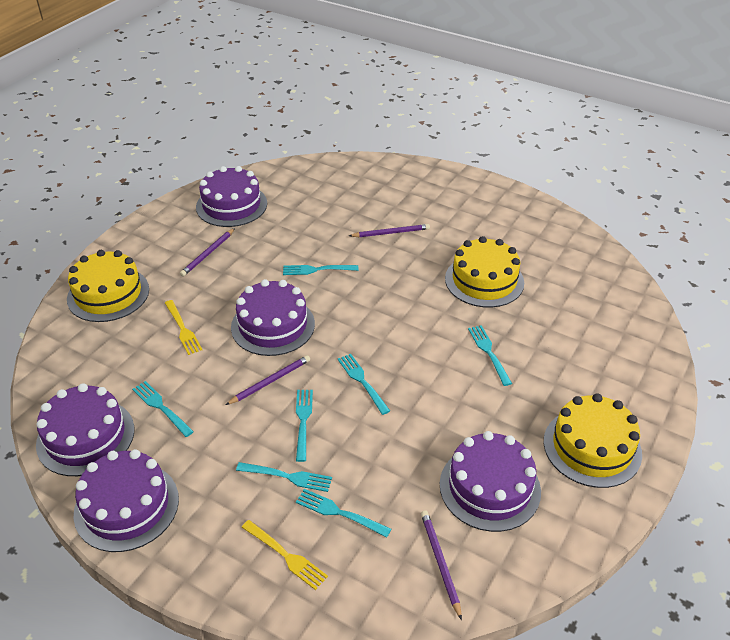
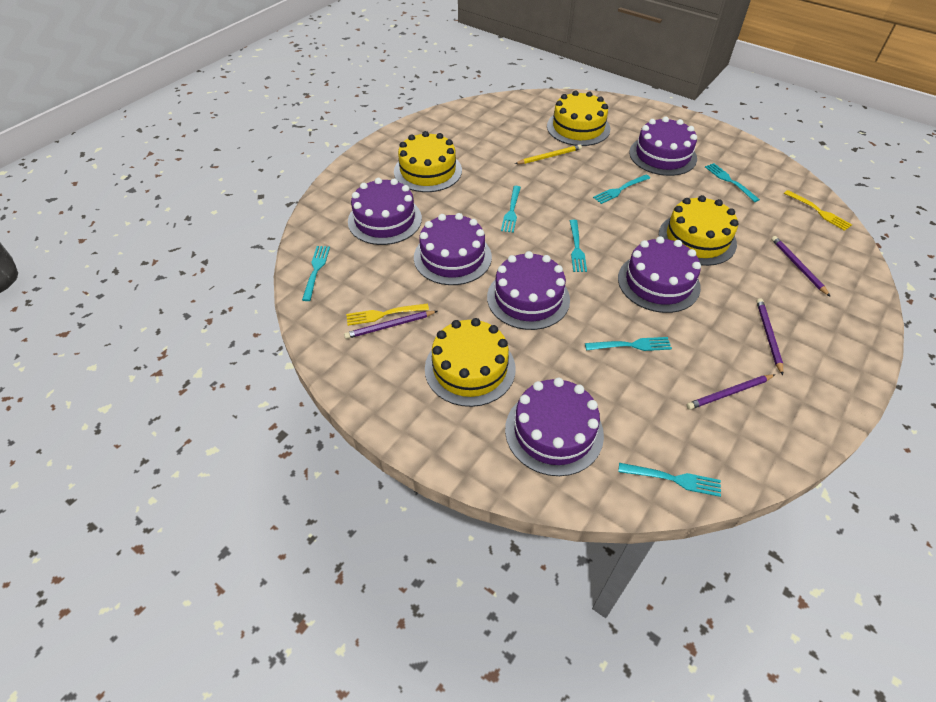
purple cake: [36,383,134,476] [73,449,179,552] [196,166,267,227] [231,279,315,356] [440,431,541,532] = 5 -> [348,178,422,245] [414,213,492,285] [487,251,570,330] [505,378,604,476] [618,236,701,313] [629,116,697,176] = 6
yellow cake: [67,250,149,322] [445,236,524,308] [544,393,642,488] = 3 -> [394,131,462,192] [425,318,516,407] [547,91,610,146] [659,195,739,266] = 4
yellow pencil: none = 0 -> [515,145,582,164] = 1

